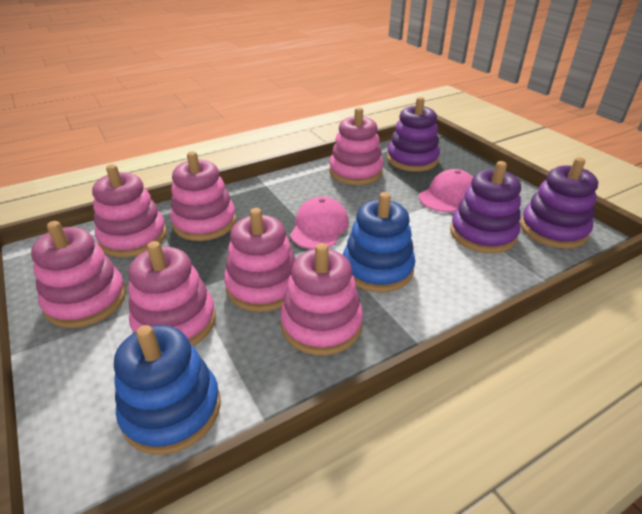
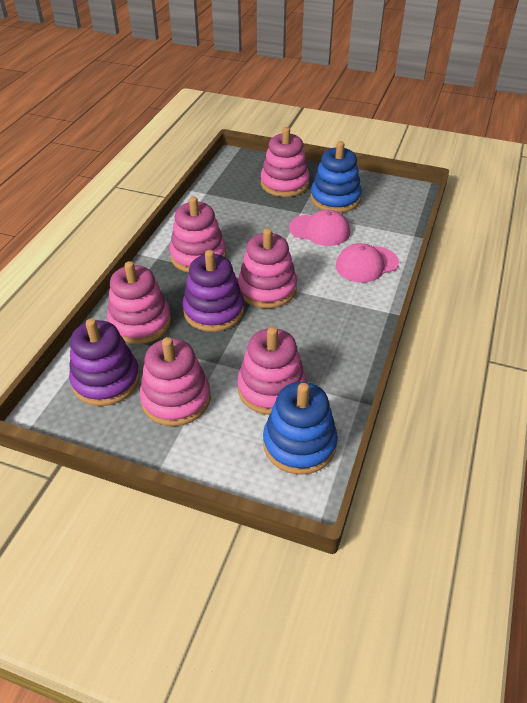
pink stacking toy: [31,221,126,328] [92,164,167,257] [128,241,216,346] [170,151,236,241] [224,208,295,312] [280,243,363,355] [329,107,383,185] = 7 -> [107,261,171,344] [140,337,211,426] [170,196,226,273] [237,327,306,415] [238,228,297,308] [261,127,310,197] = 6
purple stacking toy: [387,97,440,172] [450,161,521,253] [520,157,598,249] = 3 -> [69,318,140,406] [183,250,244,332] = 2

